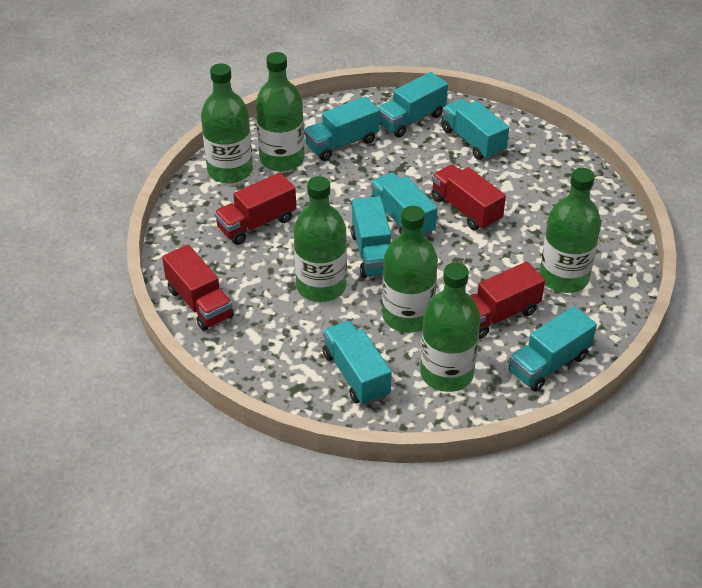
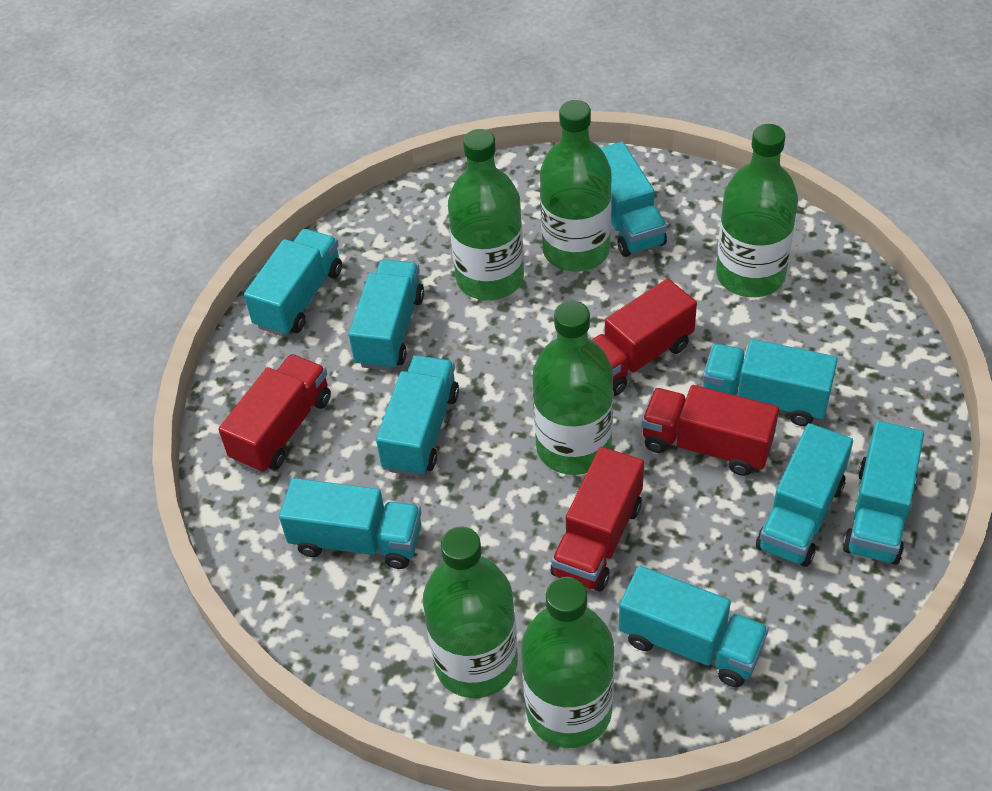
turquoise truck: [304,96,380,161] [322,321,392,406] [351,196,391,278] [371,172,437,237] [378,72,448,138] [442,99,509,160] [508,306,597,392] = 7 -> [244,229,342,336] [279,478,421,569] [349,259,424,371] [376,355,459,477] [600,142,667,257] [619,566,769,687] [703,339,838,426] [756,423,853,567] [843,421,924,565] = 9

